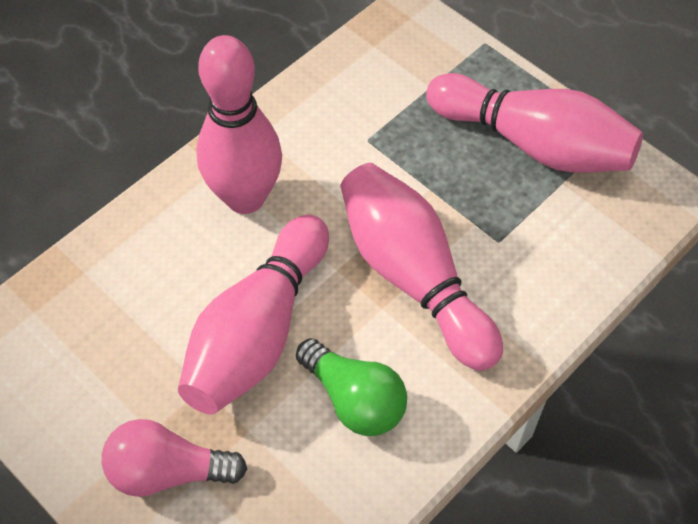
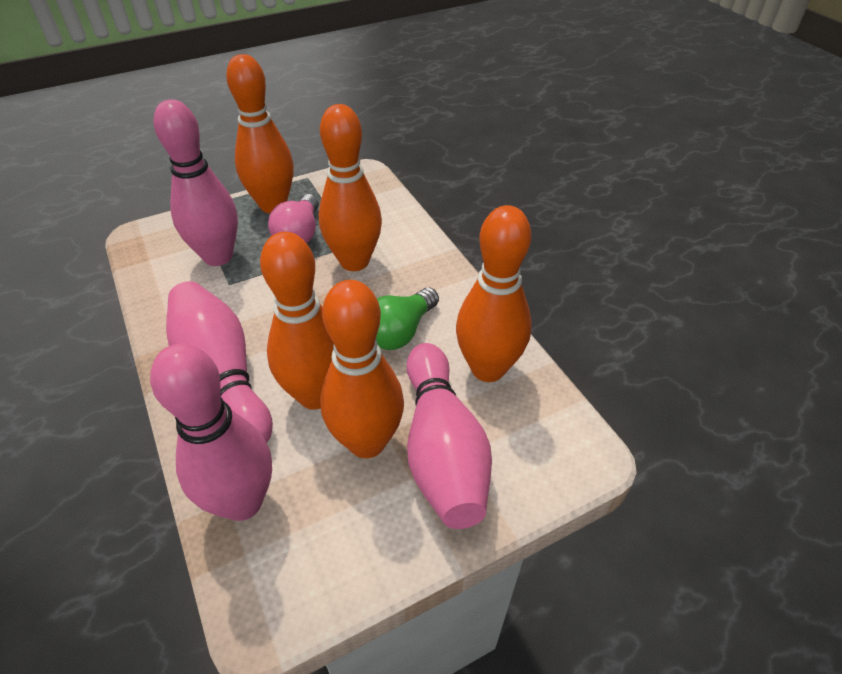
orange bowling pin: none = 0 -> [226,54,293,213] [260,232,334,410] [319,104,382,271] [320,280,404,458] [456,205,532,382] = 5

